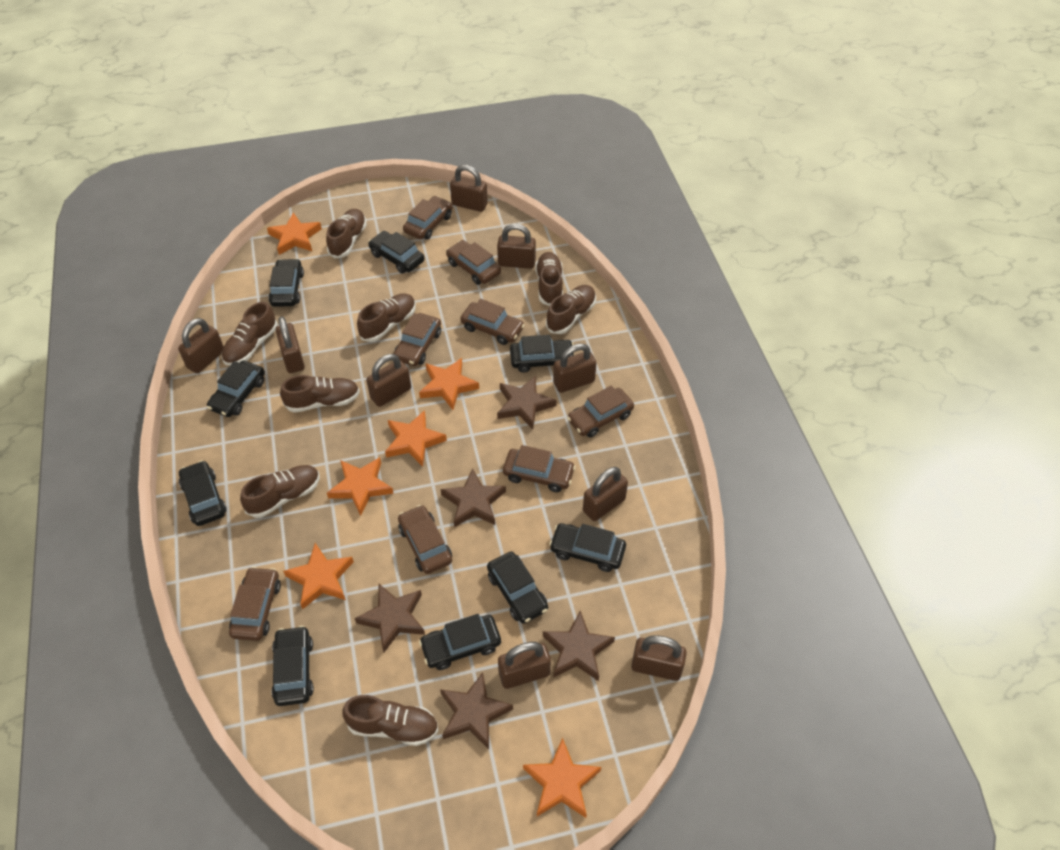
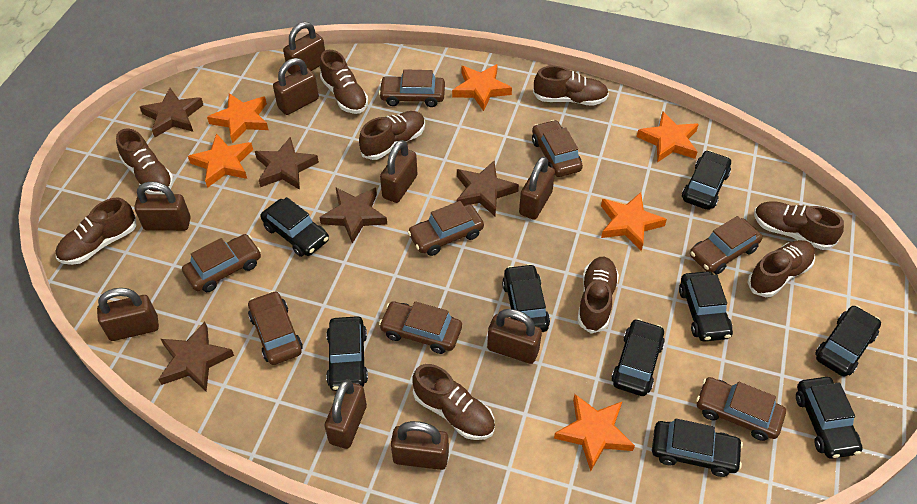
brown shoe: [222,302,278,366] [240,465,320,518] [280,375,360,413] [326,209,367,258] [342,695,439,746] [357,294,416,342] [535,252,563,306] [546,285,596,334] = 8 -> [56,197,136,265] [116,129,174,194] [320,50,368,114] [359,111,425,160] [413,364,495,440] [533,66,609,106] [577,257,619,334] [747,240,815,297] [754,201,844,250] = 9

